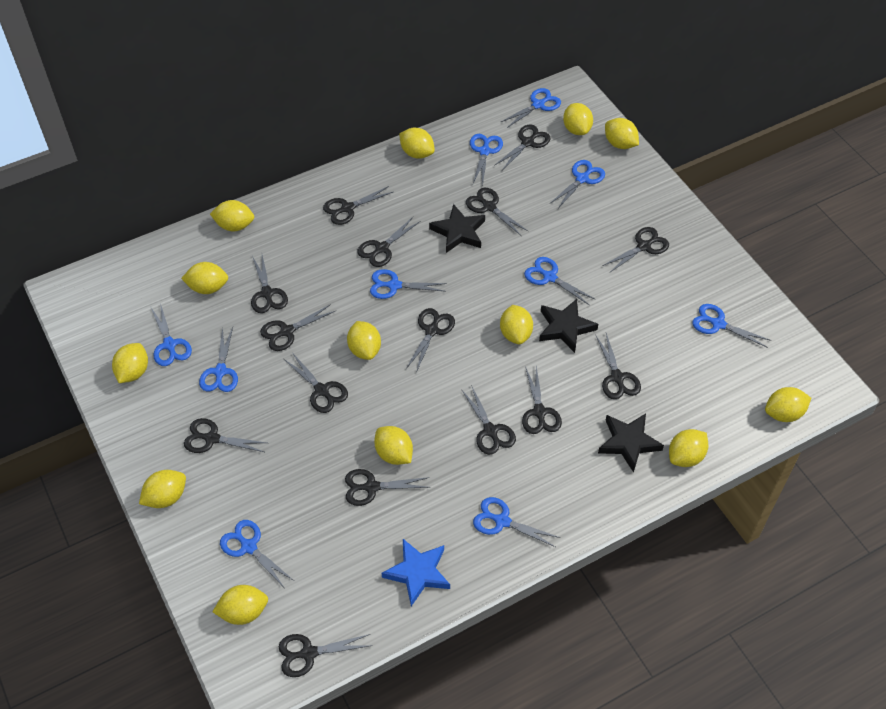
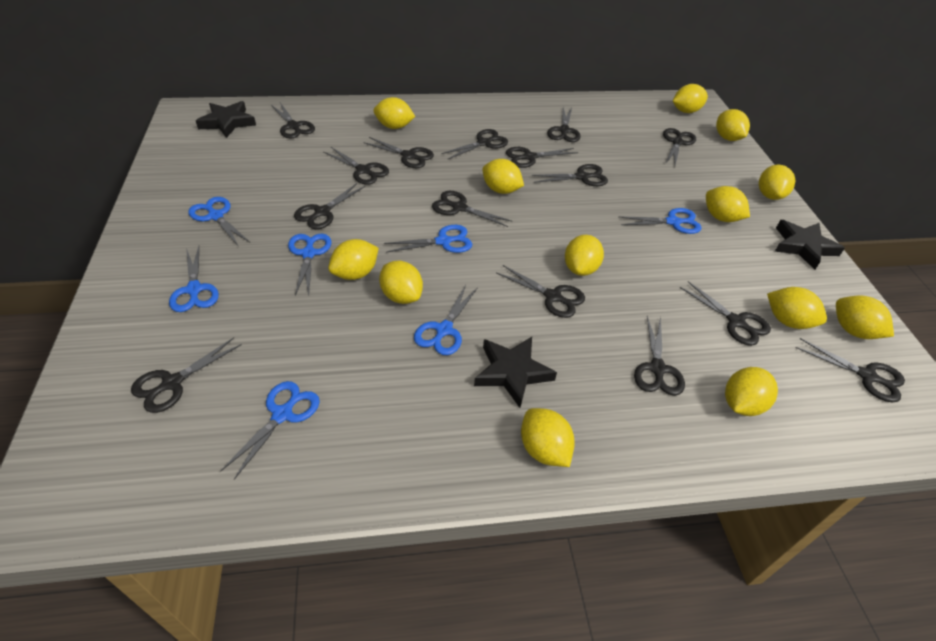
blue scissors: [150,303,192,366] [199,326,238,392] [220,520,294,587] [370,269,447,299] [470,134,503,187] [473,497,560,547] [501,88,561,128] [524,257,596,305] [551,160,605,208] [692,304,771,348] = 10 -> [169,246,219,312] [188,197,250,247] [220,381,320,480] [288,234,332,296] [384,225,472,253] [414,285,478,355] [619,208,702,234] = 7
blue star: [382,539,450,606] = 1 -> none = 0

